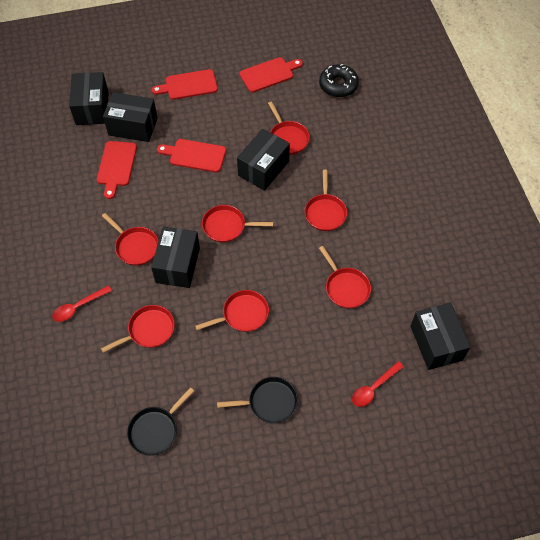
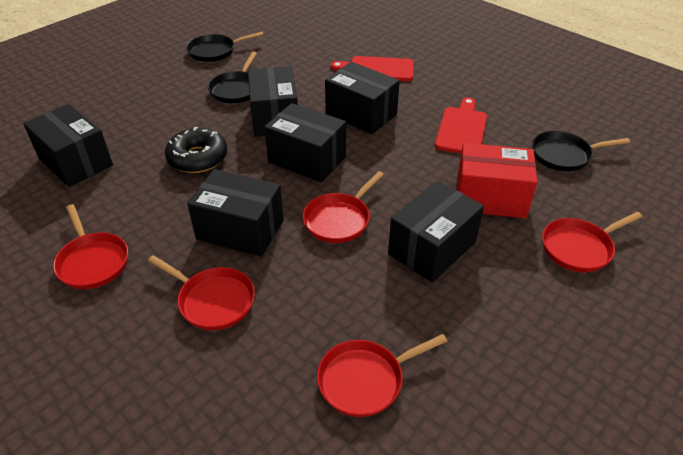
black box: [69,72,109,125] [103,92,158,142] [151,226,200,288] [237,129,290,191] [410,303,471,370] = 5 -> [23,104,113,187] [187,169,284,257] [248,66,298,137] [264,103,346,182] [325,62,400,134] [388,181,484,283] = 6
black pan: [127,387,194,456] [217,377,298,423] = 2 -> [186,32,264,62] [208,52,257,103] [532,131,630,171] = 3
red box: none = 0 -> [456,143,537,218] = 1
red cutting board: [97,141,137,199] [152,69,218,100] [157,139,226,172] [240,57,303,92] = 4 -> [331,56,414,81] [435,97,487,154] = 2
red pan: [101,305,175,353] [102,213,159,266] [195,290,269,332] [202,205,273,242] [268,102,310,155] [305,169,347,231] [319,246,371,308] = 7 -> [53,204,128,289] [148,255,255,331] [302,171,384,243] [317,334,447,417] [542,212,643,272] = 5
red spoon: [52,285,112,322] [352,361,404,407] = 2 -> none = 0

